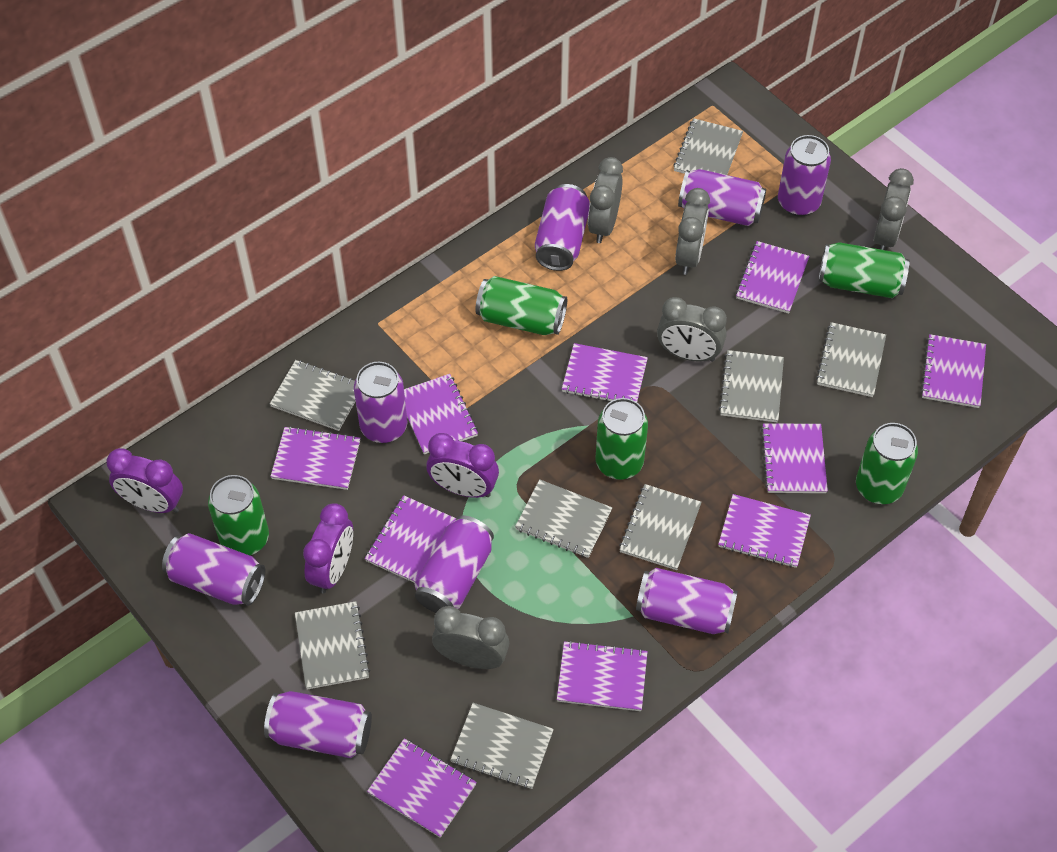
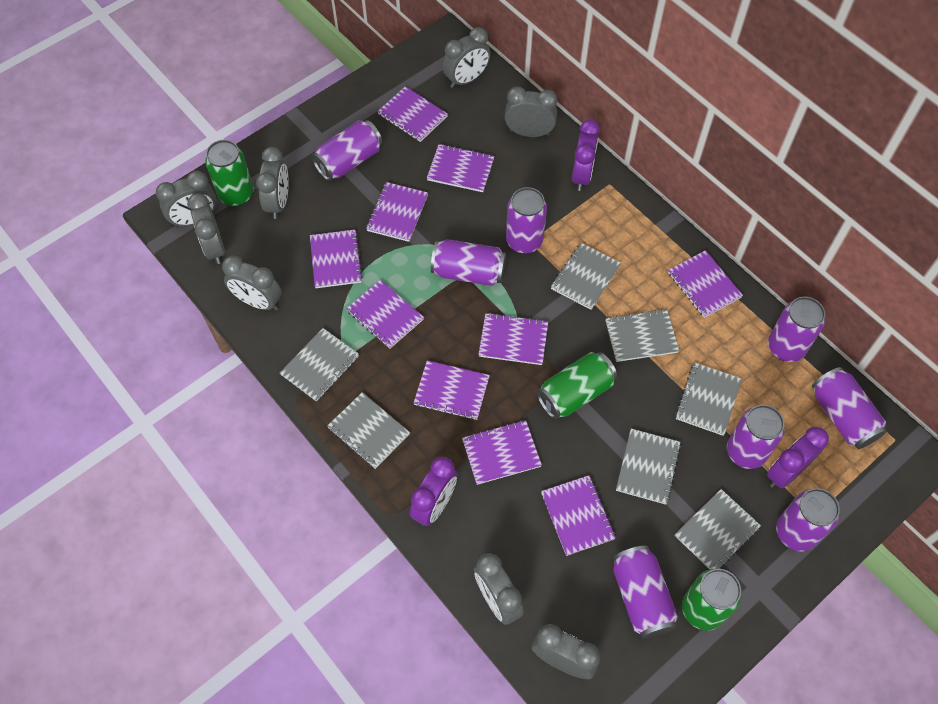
green can: [208,475,269,555] [475,276,567,335] [595,398,648,480] [818,242,910,298] [856,423,918,504] = 5 -> [205,140,254,207] [537,352,617,420] [682,569,742,631] = 3
grey clock: [432,606,509,669] [588,157,623,243] [657,297,727,362] [675,188,710,275] [873,168,914,250] = 5 -> [156,171,217,227] [187,193,225,264] [222,255,281,311] [256,147,289,219] [442,27,491,88] [474,553,524,625] [505,87,557,137] [532,624,600,679] = 8
grey notebook: [270,360,356,431] [295,601,370,690] [450,703,554,789] [515,479,612,558] [619,484,702,570] [673,118,743,175] [719,350,784,422] [816,322,886,397] = 8 -> [280,328,359,401] [327,392,410,469] [551,243,621,310] [606,309,679,362] [616,429,681,505] [675,362,742,436] [675,489,761,569] = 7

